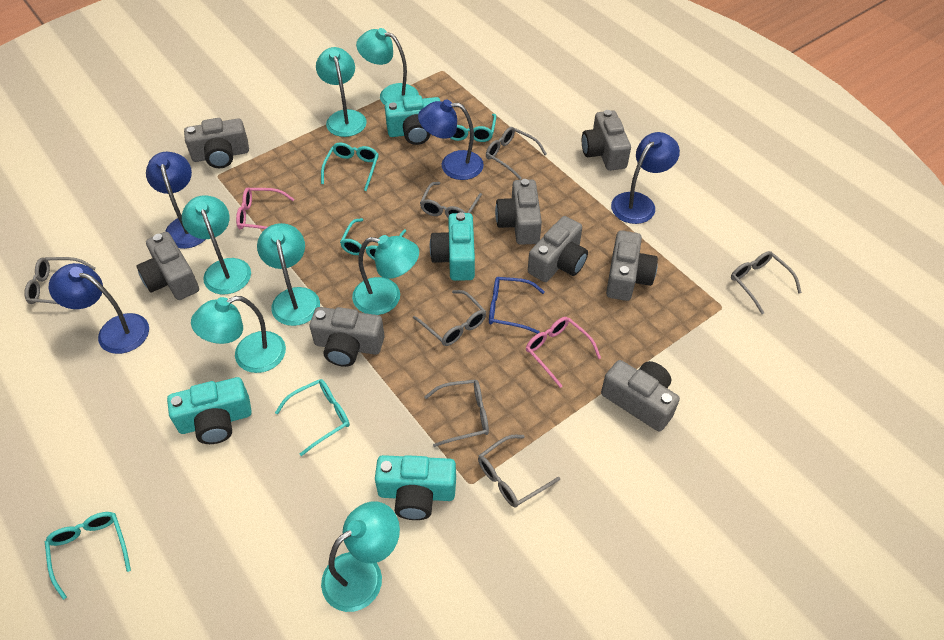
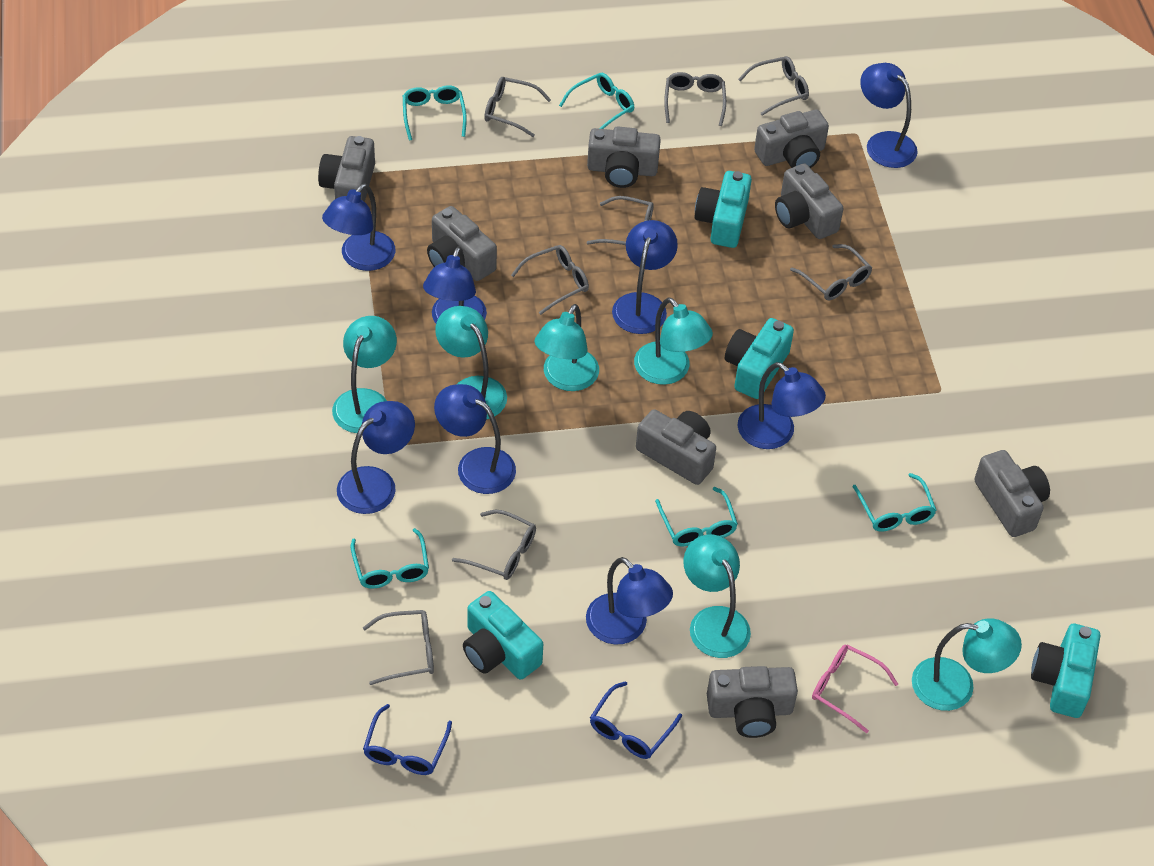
blue glasses: [489,277,545,334] = 1 -> [363,704,452,775] [590,681,682,759] = 2
blue lamp: [49,263,149,354] [146,152,206,249] [418,99,484,180] [611,132,680,224] = 4 -> [322,184,396,271] [337,401,415,514] [423,247,487,323] [434,384,516,494] [586,557,673,644] [612,220,678,334] [738,362,826,449] [860,63,918,168] = 8
grey glasses: [24,257,96,304] [413,290,486,346] [420,182,482,217] [424,379,489,447] [478,435,560,507] [486,127,547,180] [731,251,802,314] = 7 -> [363,610,434,685] [452,510,536,580] [484,77,551,137] [511,245,589,315] [587,196,654,245] [664,72,726,126] [738,56,809,116] [790,244,872,301] = 8
pink glasses: [236,188,294,230] [526,317,601,388] = 2 -> [812,645,898,733] = 1
turquoise lamp: [182,195,251,294] [191,296,286,373] [257,223,320,326] [316,47,367,137] [321,501,400,612] [352,235,419,315] [356,28,419,105] = 7 -> [332,316,397,433] [435,306,507,420] [535,304,599,391] [634,297,713,385] [683,534,751,658] [912,618,1022,711] = 6

